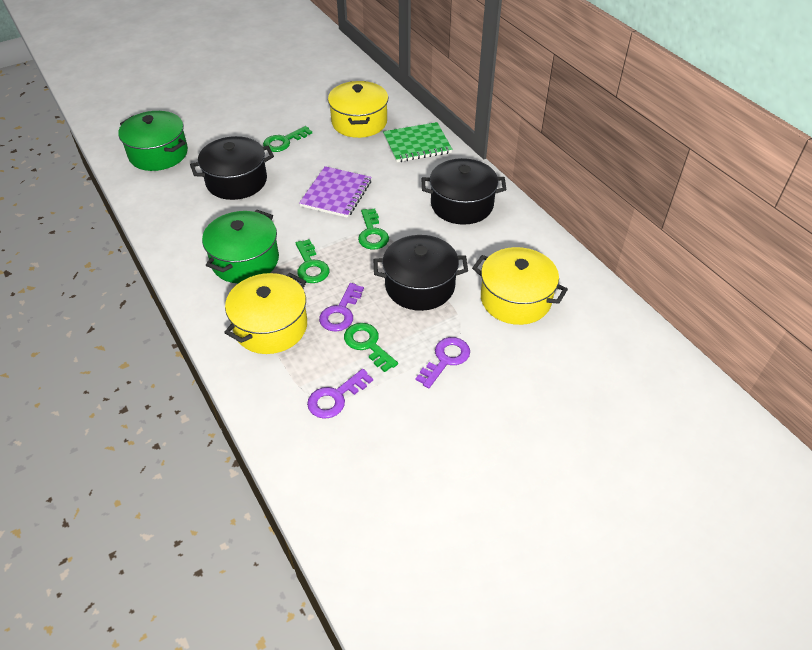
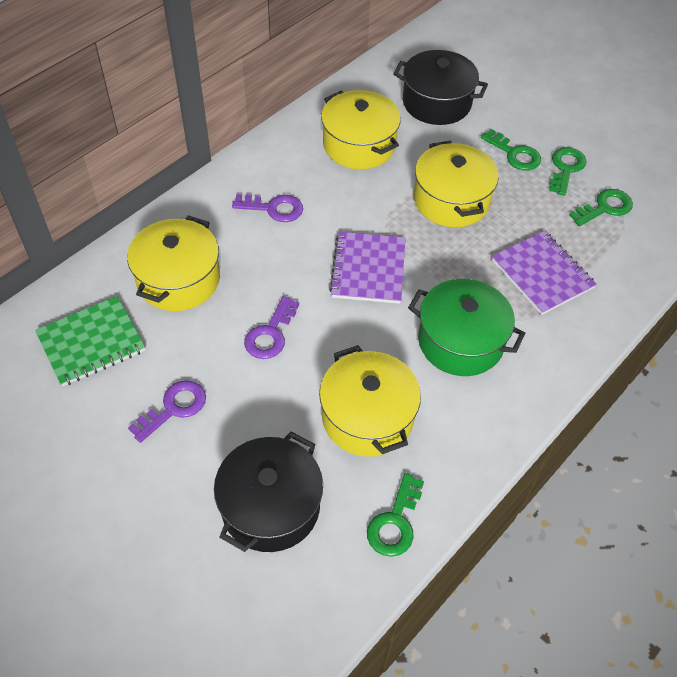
black pot: [190,136,274,200] [374,235,468,311] [421,158,506,225] = 3 -> [214,432,323,552] [393,50,488,125] = 2
green pot: [118,111,188,171] [202,210,279,283] = 2 -> [408,279,525,376] = 1
purple notebook: [299,166,372,218] = 1 -> [329,232,406,304] [492,231,597,315] = 2
yellow pot: [224,273,307,354] [328,81,388,138] [472,247,568,325] = 3 -> [127,216,220,311] [319,345,421,457] [321,90,401,169] [414,141,499,227] = 4

